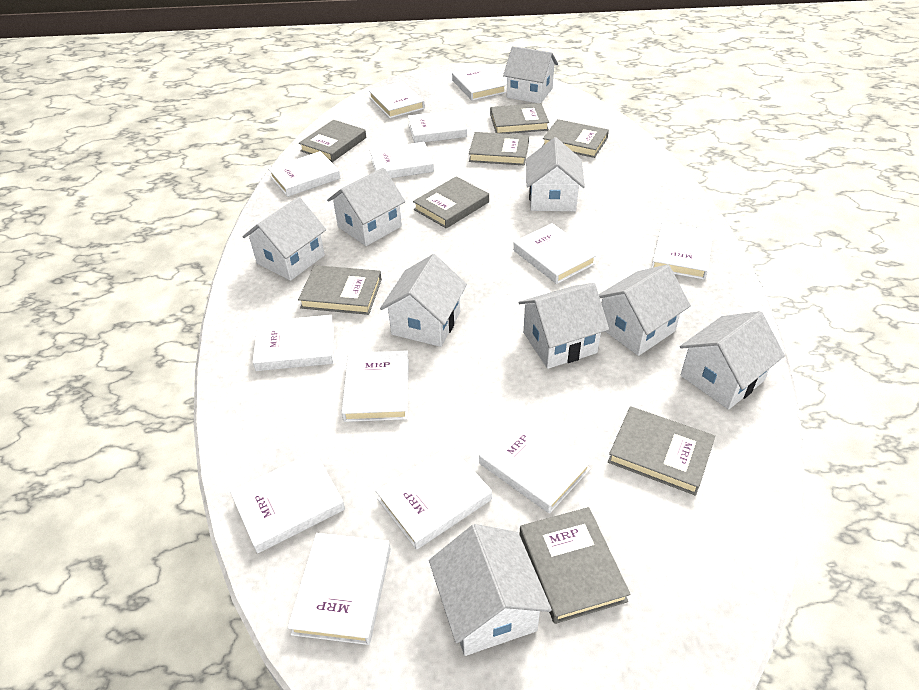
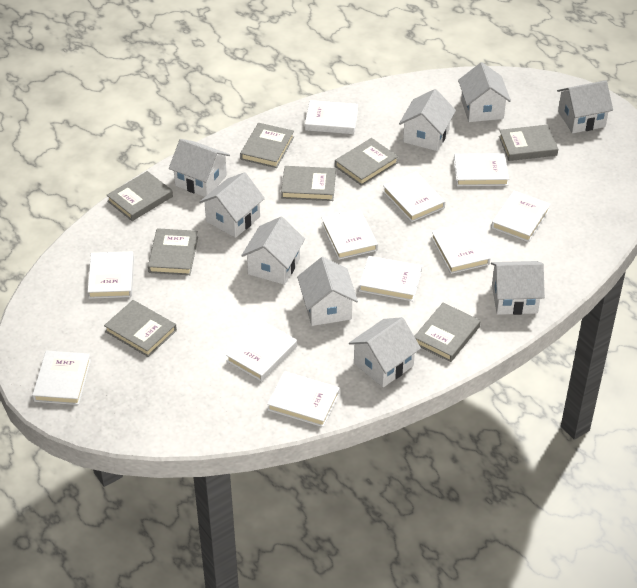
white book: [230,452,345,553] [253,315,334,371] [268,151,340,197] [288,533,391,645] [341,350,409,422] [369,81,425,118] [370,142,434,178] [376,445,492,550] [408,110,467,143] [452,66,506,101] [479,415,592,514] [513,223,597,284] [652,222,714,280] = 13 -> [32,350,91,405] [87,251,134,299] [226,321,297,382] [267,371,340,427] [305,100,358,134] [322,209,378,260] [359,256,422,301] [383,172,445,222] [431,222,490,274] [454,153,509,186] [491,191,551,242] = 11

